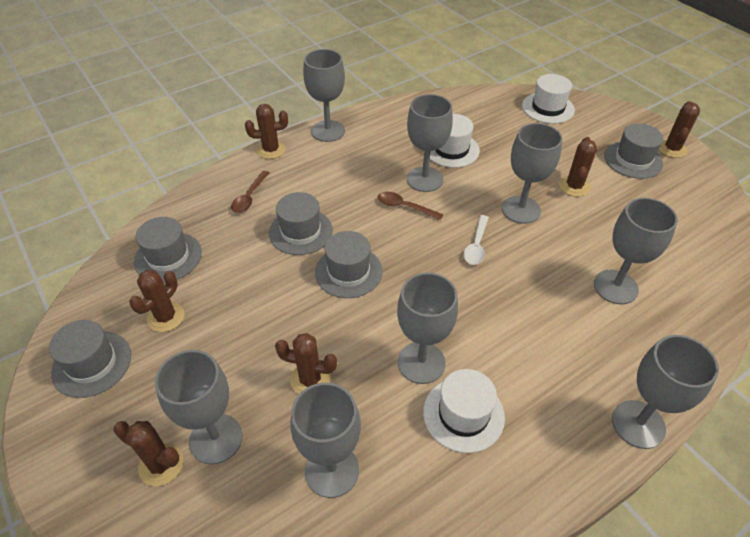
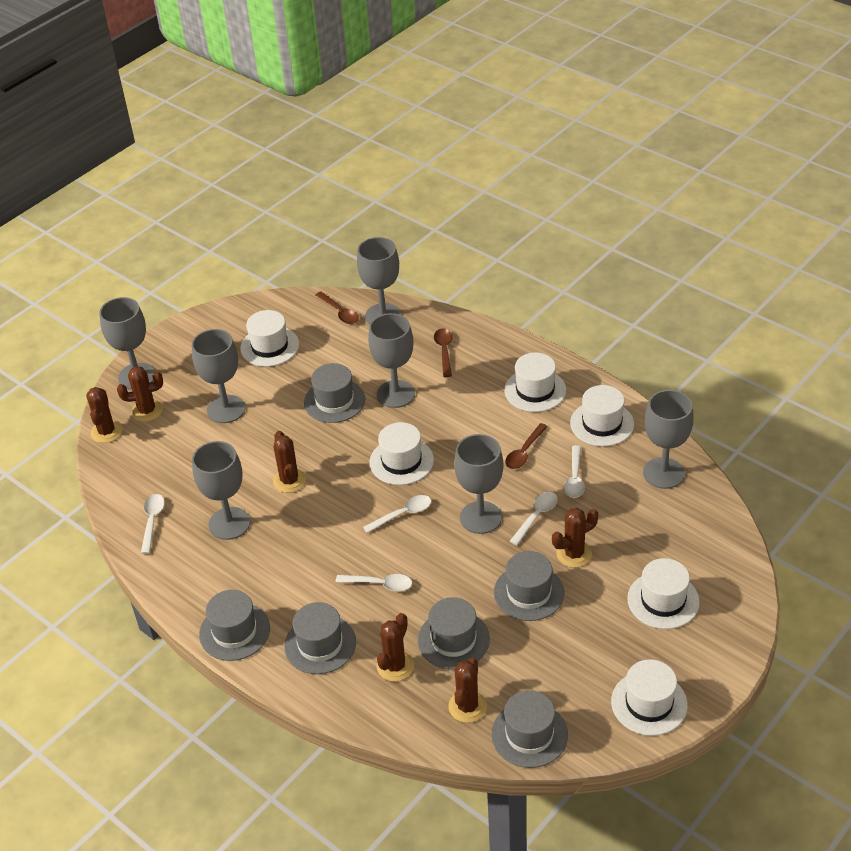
brown spoon: [231,171,269,213] [378,192,443,220] = 2 -> [316,292,359,324] [434,328,452,377] [505,423,548,469] = 3
grey goblet: [155,350,242,464] [290,382,361,498] [303,49,345,142] [397,272,458,384] [407,94,453,192] [502,123,562,224] [594,198,678,304] [612,335,719,449] = 8 -> [99,297,156,390] [192,329,246,423] [192,441,250,540] [357,237,401,325] [368,313,415,408] [454,434,504,534] [643,390,694,489] = 7
grey hat: [49,320,131,398] [134,217,202,282] [269,192,333,255] [315,231,382,298] [604,124,664,179] = 5 -> [199,590,270,661] [284,602,356,674] [304,363,365,423] [418,597,490,670] [491,690,568,768] [494,551,564,621] = 6
white hat: [423,369,505,453] [430,114,480,168] [522,74,575,124] = 3 -> [240,310,299,367] [369,422,434,485] [504,352,566,412] [570,385,634,447] [611,659,688,736] [627,558,700,629] = 6
white spoon: [463,215,489,265] = 1 -> [141,494,165,554] [336,574,412,592] [363,495,432,533] [509,492,558,545] [564,445,585,498] = 5

